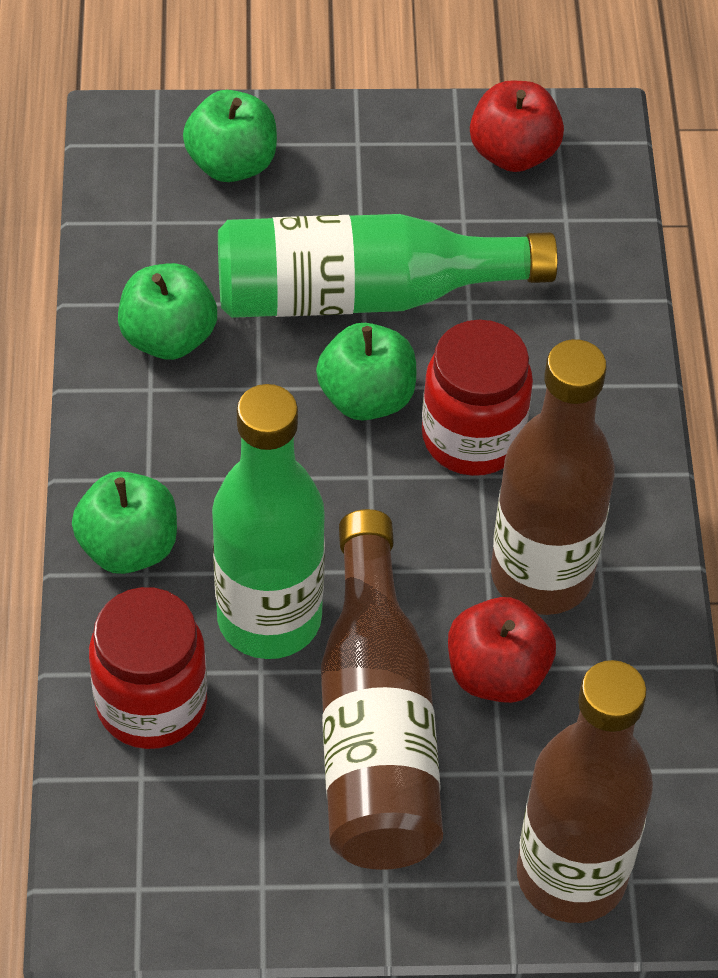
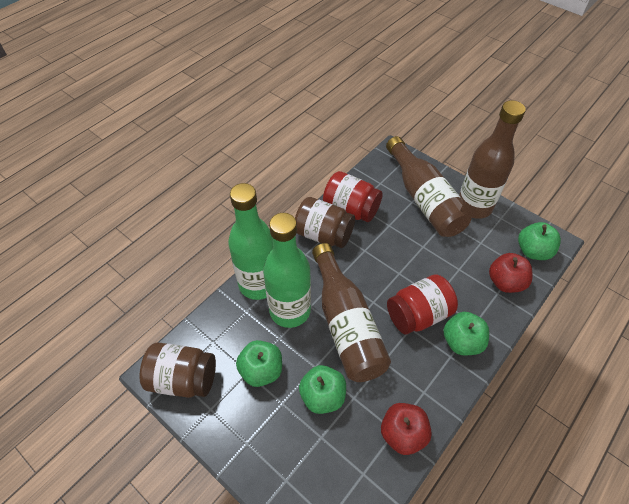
brown jar: none = 0 -> [139,343,216,398] [295,197,355,248] = 2

